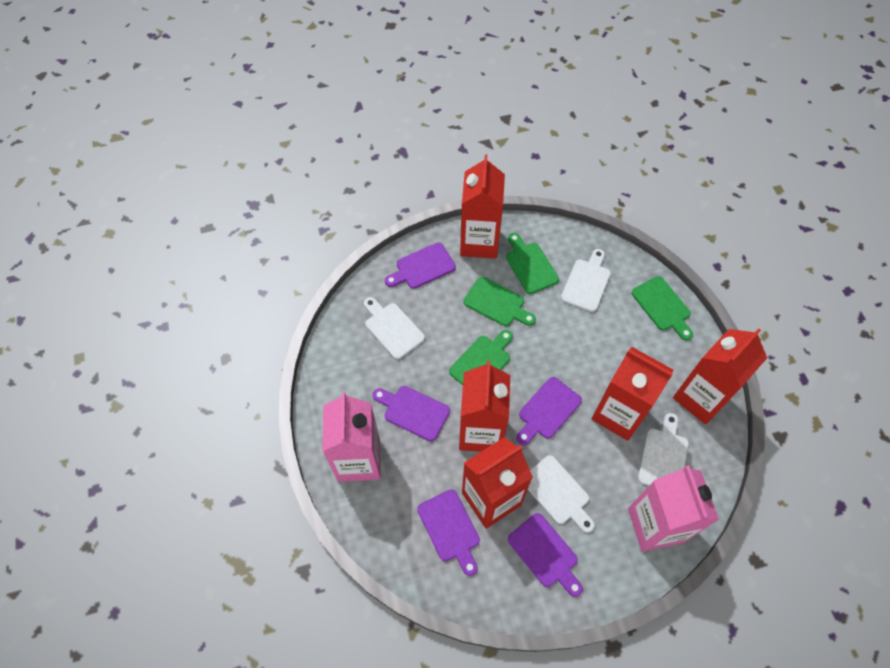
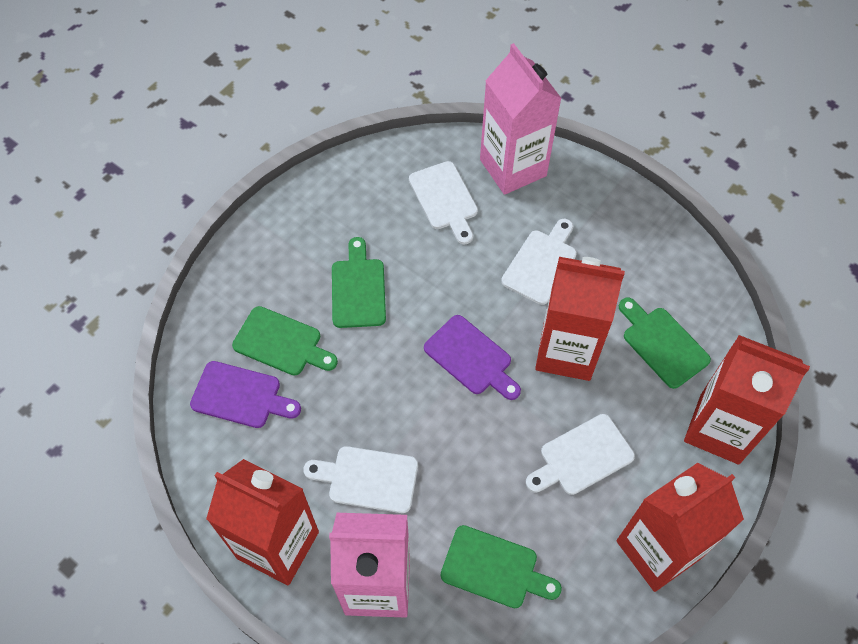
purple cutting board: [373,386,450,441] [385,243,456,289] [417,489,480,576] [508,513,583,597] [516,377,582,445] = 5 -> [190,361,301,428] [424,315,521,400] = 2
red carton: [459,360,510,452] [460,154,505,259] [462,437,533,529] [592,347,673,441] [673,328,767,425] = 5 -> [206,459,319,586] [535,257,625,381] [616,463,744,592] [684,335,810,465] = 4

